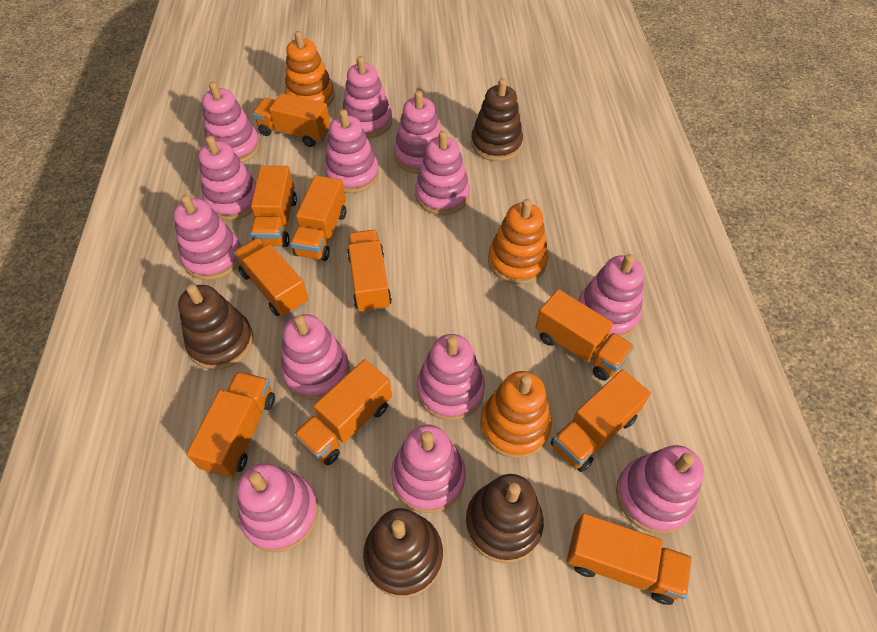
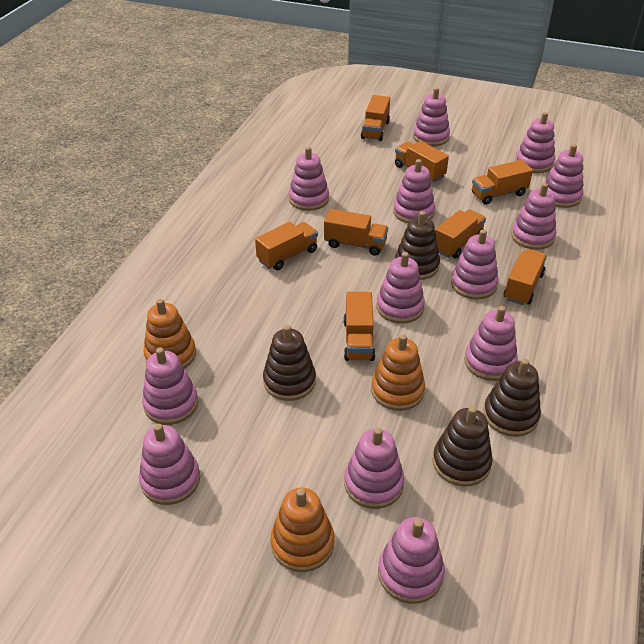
orange truck: [186,371,275,478] [233,238,309,317] [250,166,297,247] [253,93,330,147] [290,175,346,261] [294,359,392,465] [347,230,392,313] [535,289,634,381] [551,369,651,472] [567,513,692,605] = 10 -> [255,222,318,270] [324,209,388,256] [344,292,375,361] [361,95,390,141] [395,141,449,182] [435,209,486,259] [472,160,533,205] [504,249,547,305] = 8

